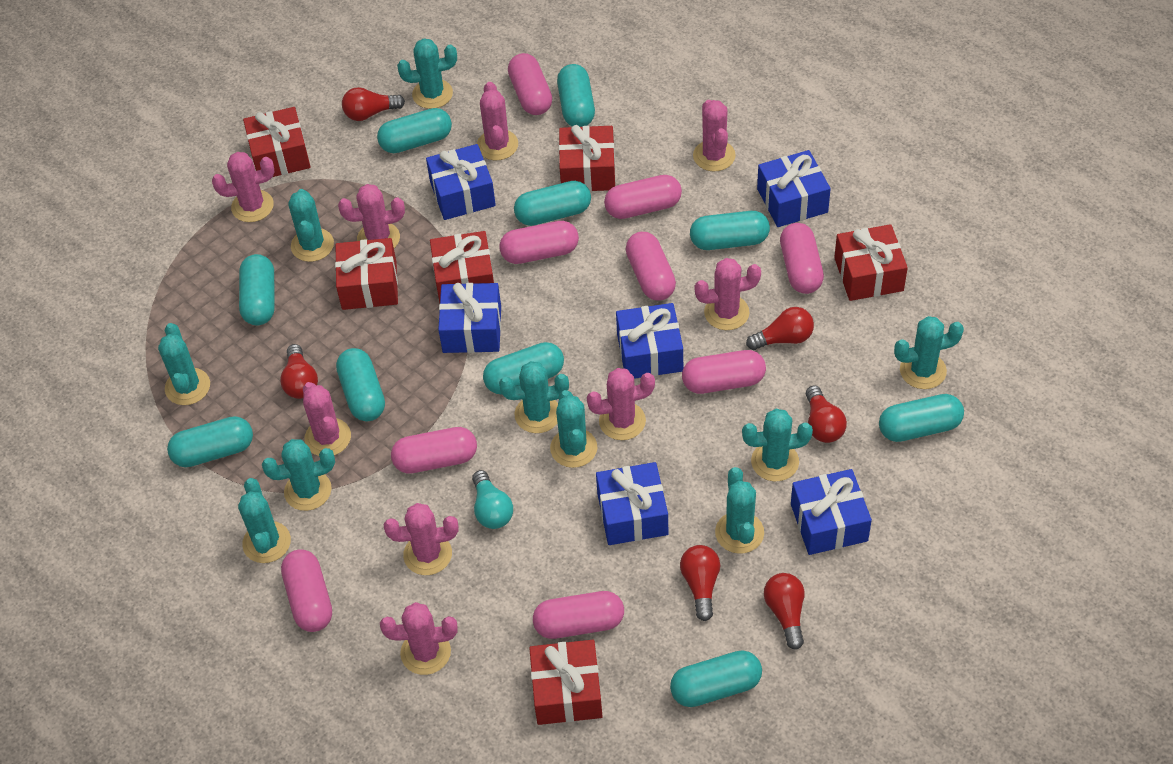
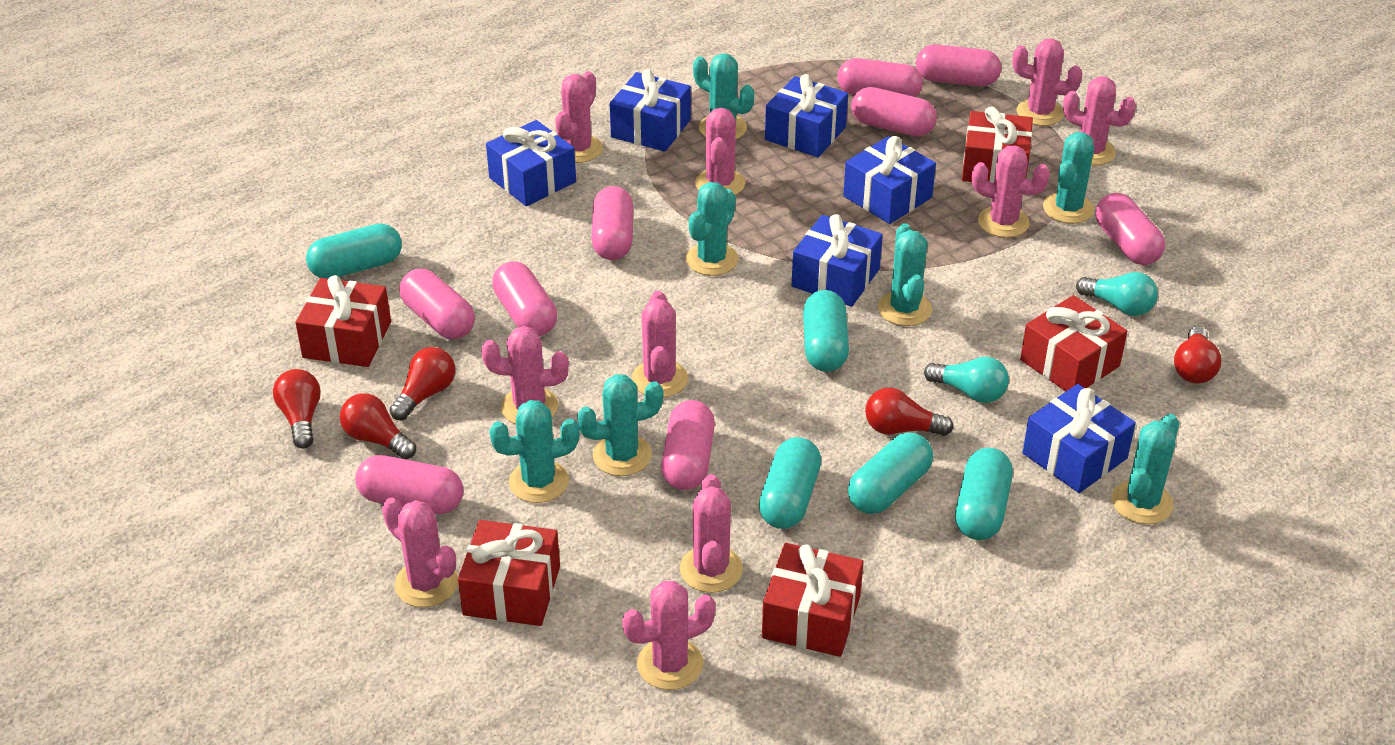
pink cactus: [212,152,274,222] [303,382,351,456] [338,184,405,248] [380,602,458,675] [384,503,459,575] [477,82,518,160] [587,368,655,440] [693,100,736,171] [694,258,761,330] = 9 -> [382,497,458,607] [481,326,569,424] [555,71,603,163] [622,581,716,690] [631,291,688,398] [680,474,743,593] [695,108,745,195] [972,146,1050,238] [1012,39,1083,126] [1063,76,1136,166] = 10
red gift: [243,107,310,177] [335,238,398,310] [430,231,494,303] [529,640,603,725] [559,125,615,192] [834,224,908,301] = 6 -> [295,275,391,367] [458,520,560,626] [762,543,863,657] [962,107,1033,183] [1020,295,1127,391] = 5
red light bulb: [280,344,318,399] [342,87,405,121] [680,545,720,621] [746,307,814,350] [764,573,804,650] [806,386,847,443] = 6 -> [273,369,321,449] [340,393,416,459] [389,347,455,420] [865,388,953,436] [1174,326,1221,384] = 5
turquoise cactus: [158,323,210,405] [238,478,291,563] [262,439,335,511] [288,189,334,262] [397,38,457,109] [499,361,569,433] [550,390,597,468] [715,467,764,554] [742,409,813,481] [894,316,964,389] = 10 -> [489,400,579,503] [577,374,663,476] [686,182,738,276] [693,53,754,139] [878,223,932,326] [1043,132,1094,224] [1112,414,1179,524] = 7
turquoise capsule: [167,416,253,467] [239,254,275,325] [336,348,385,421] [377,108,452,153] [483,342,564,395] [514,181,591,226] [557,64,595,127] [670,650,762,707] [690,211,770,250] [879,394,964,442] = 10 -> [306,223,402,279] [759,437,821,529] [803,290,849,372] [848,432,933,514] [955,448,1013,540] = 5
turquoise light bulb: [472,470,513,529] = 1 -> [924,356,1009,403] [1076,272,1158,316] = 2

